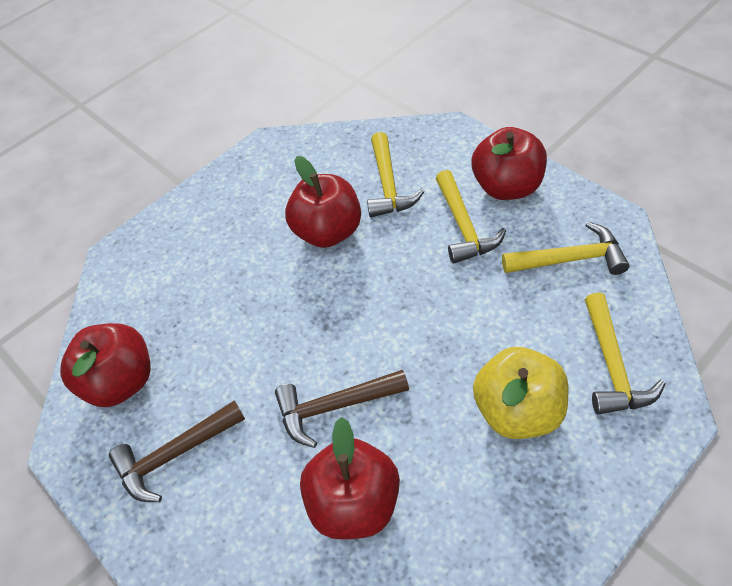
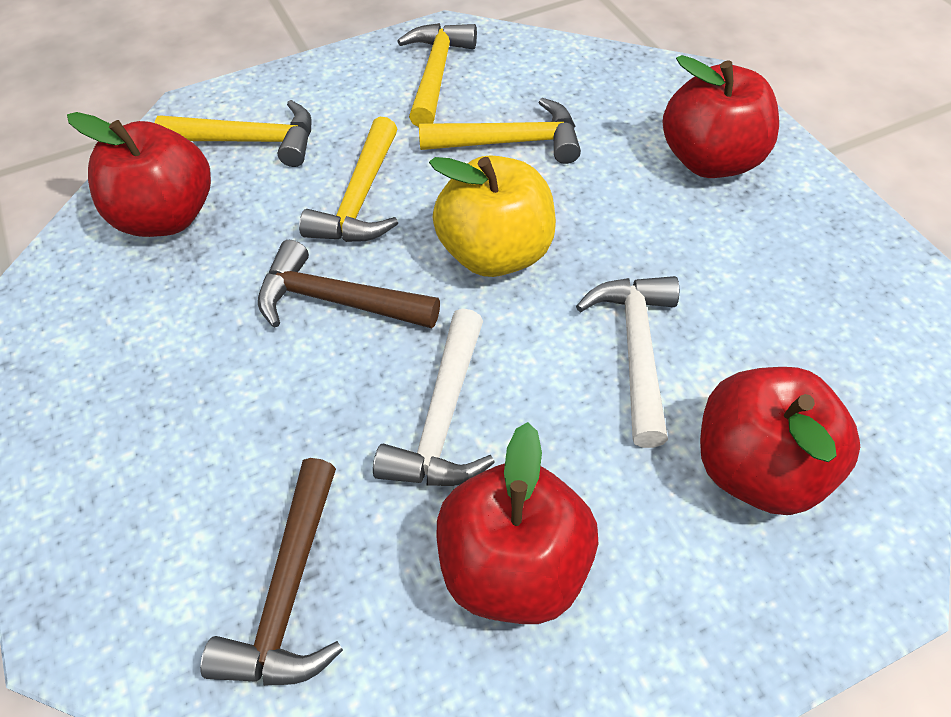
white hammer: none = 0 -> [373,308,495,486] [576,276,679,448] = 2

